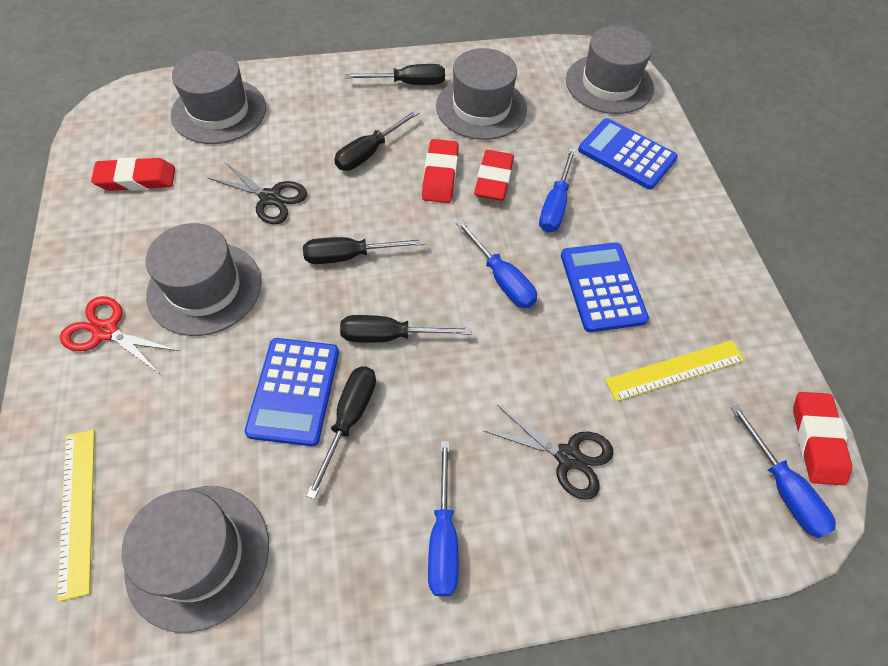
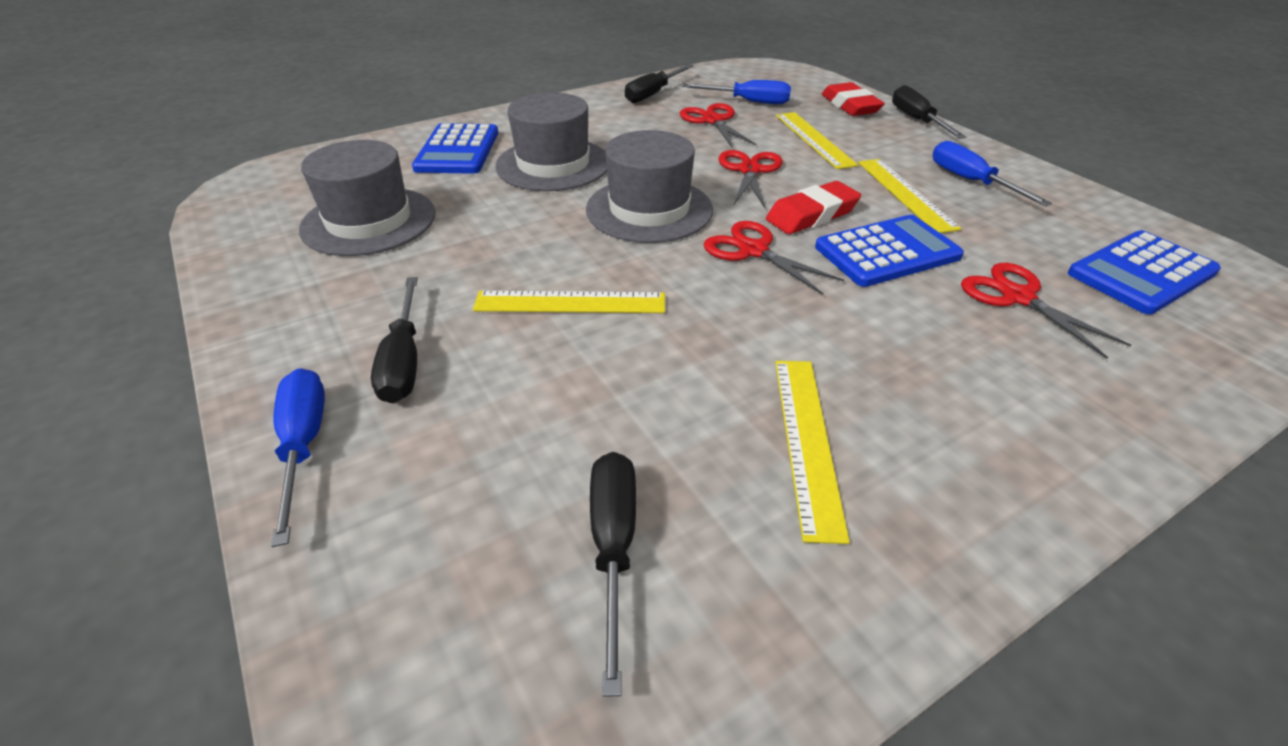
black scissors: [208,162,307,224] [484,405,614,500] = 2 -> none = 0
black screwdriver: [303,237,425,264] [306,366,376,499] [334,110,420,171] [340,315,472,343] [345,64,445,85] = 5 -> [371,277,418,403] [590,452,636,697] [625,64,694,103] [892,85,966,139] = 4
blue screwdriver: [428,441,459,596] [456,220,537,308] [539,148,576,233] [730,404,836,538] = 4 -> [271,368,325,547] [682,80,791,104] [932,141,1052,206] = 3
grey hat: [121,486,269,633] [146,223,261,336] [171,50,266,144] [436,48,527,140] [566,26,654,114] = 5 -> [299,140,435,256] [495,92,607,191] [586,130,713,243] = 3
red eraser: [91,157,175,191] [422,139,459,203] [474,150,514,201] [793,392,852,485] = 4 -> [766,181,861,234] [822,82,885,116] = 2
red scissors: [60,296,179,372] = 1 -> [680,103,757,148] [703,221,844,295] [718,150,783,208] [961,263,1131,359] = 4
yellow ruler: [57,430,95,602] [605,340,745,401] = 2 -> [473,291,665,313] [775,361,850,544] [776,112,858,169] [858,159,962,233] = 4

